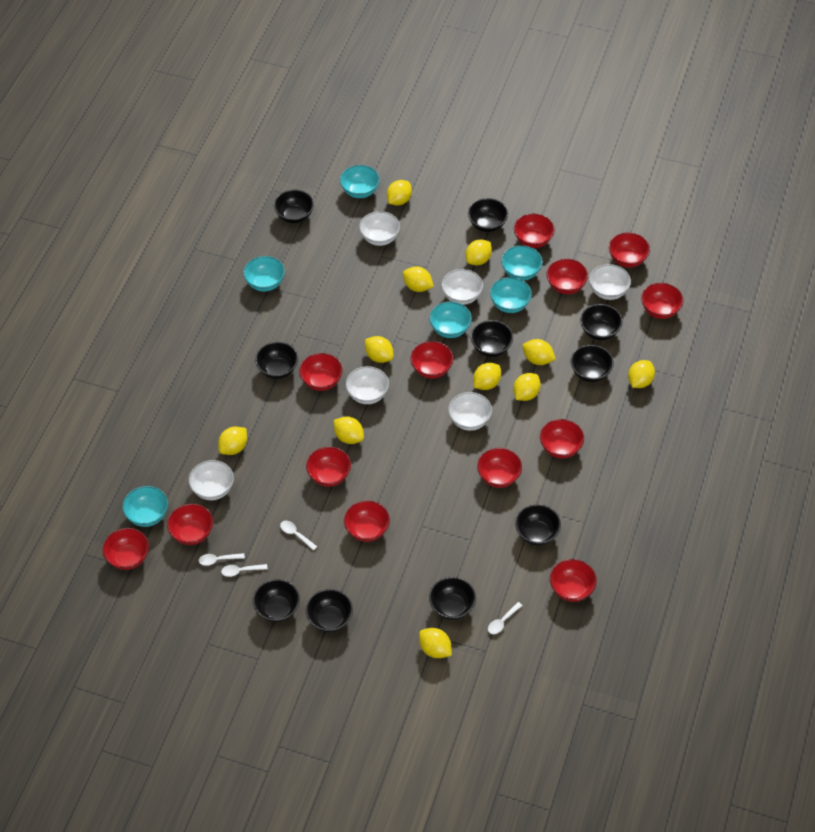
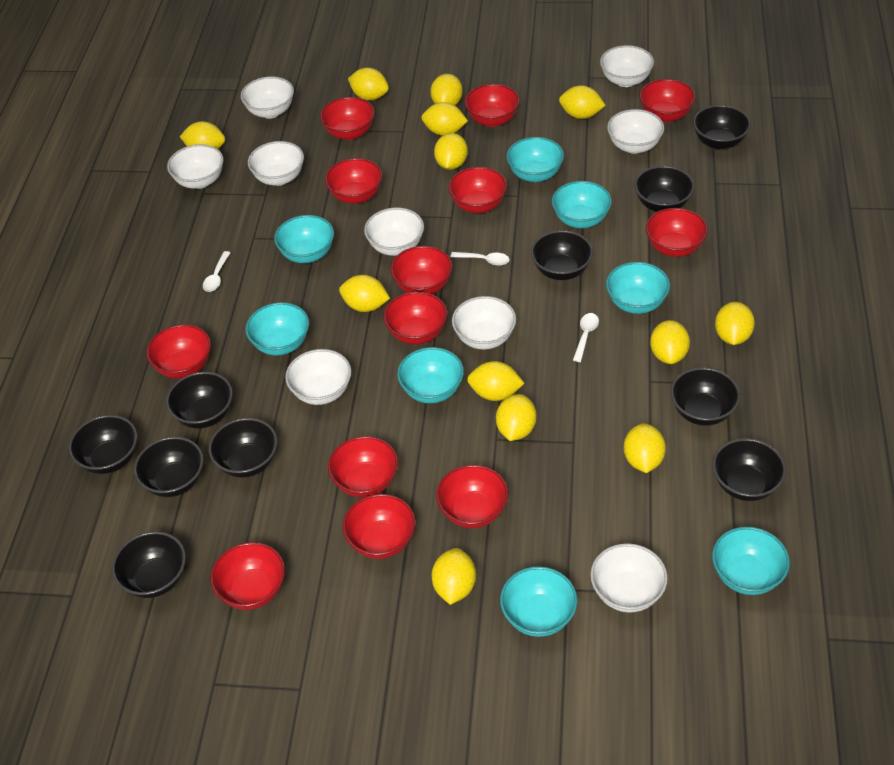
turquoise bowl: [122,486,168,527] [243,256,285,292] [340,165,380,198] [429,302,472,338] [490,277,532,313] [501,245,543,281] = 6 -> [246,302,309,356] [274,215,334,263] [397,347,464,403] [500,566,577,637] [506,137,564,182] [552,181,612,228] [606,262,670,314] [712,527,790,595] = 8
white bowl: [189,460,234,500] [346,366,389,404] [359,211,400,246] [441,269,483,305] [448,392,492,431] [589,264,631,300] = 6 -> [167,144,223,189] [241,76,294,118] [248,141,304,186] [285,349,351,405] [364,207,424,256] [452,296,516,350] [590,543,668,613] [600,45,654,87] [607,109,664,154] = 9
white spoon: [199,553,245,566] [221,564,268,577] [280,521,317,550] [488,602,523,634] = 4 -> [203,251,231,292] [451,252,510,266] [573,313,599,362] = 3
yellow lemon: [218,427,247,455] [334,416,364,444] [365,336,394,363] [387,180,412,206] [403,266,434,292] [419,628,452,658] [465,239,492,265] [473,363,501,390] [513,373,541,401] [522,339,556,365] [628,360,655,388] = 11 -> [180,121,225,149] [339,275,390,312] [348,68,389,100] [421,102,468,136] [430,74,463,105] [431,548,476,605] [434,133,468,170] [467,361,524,401] [496,394,537,441] [559,85,606,119] [623,423,666,473] [650,320,690,364] [715,302,755,345] = 13

